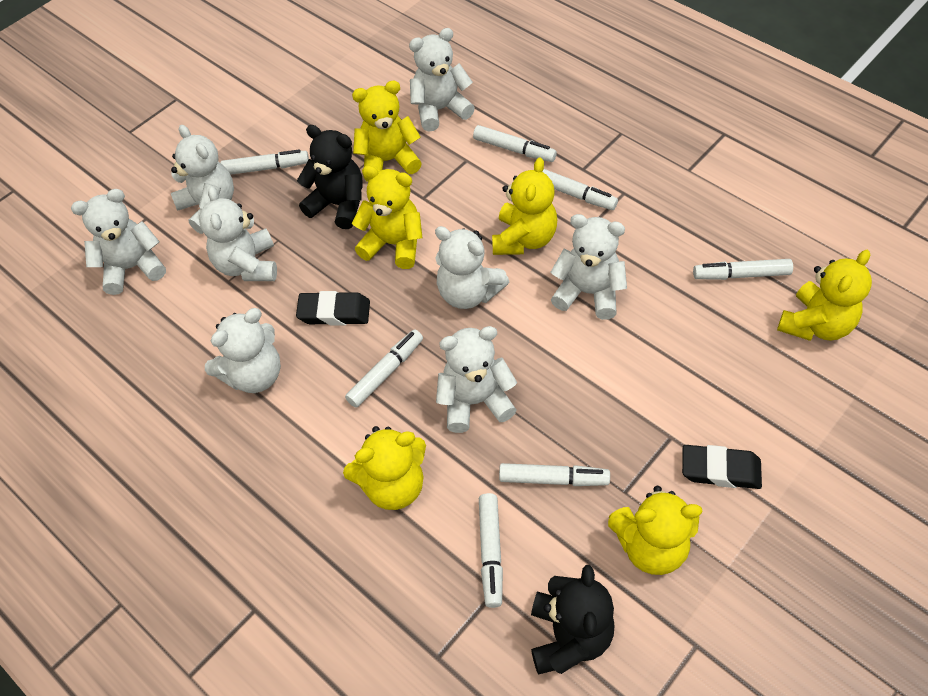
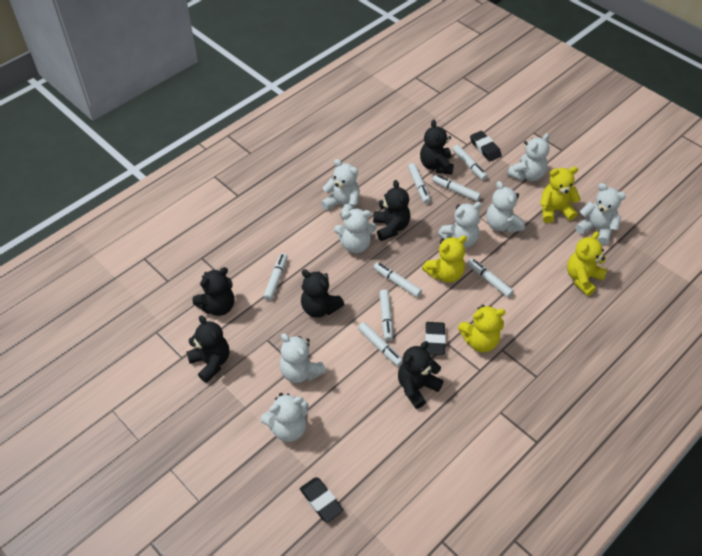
black eraser: [296,291,370,326] [682,445,762,489] = 2 -> [300,477,343,522] [425,322,446,355] [470,131,502,161] = 3
black teddy bear: [297,125,362,229] [531,565,615,674] = 2 -> [186,315,229,383] [192,267,234,316] [301,269,344,318] [373,180,410,241] [398,341,444,409] [420,120,454,175] = 6
white marker: [220,149,309,175] [345,329,423,408] [473,125,557,162] [479,493,503,608] [499,463,610,486] [542,169,618,210] [693,259,793,280] = 7 -> [263,253,287,301] [358,322,403,366] [374,262,422,297] [379,289,393,341] [408,163,431,204] [432,175,481,201] [452,145,487,180] [467,258,514,298] = 8
yellow teddy bear: [343,426,426,510] [352,81,422,182] [352,166,423,269] [492,158,557,255] [608,486,702,575] [777,250,872,341] = 6 -> [422,235,467,283] [458,305,506,352] [540,167,581,223] [567,231,607,296] = 4

